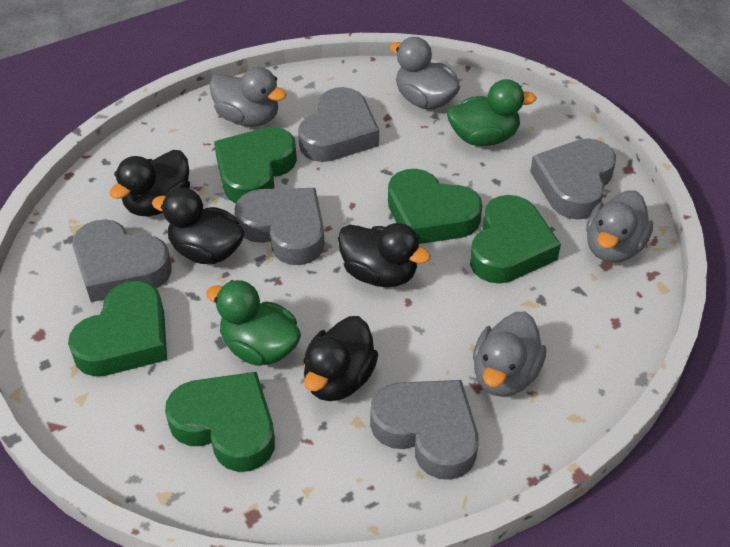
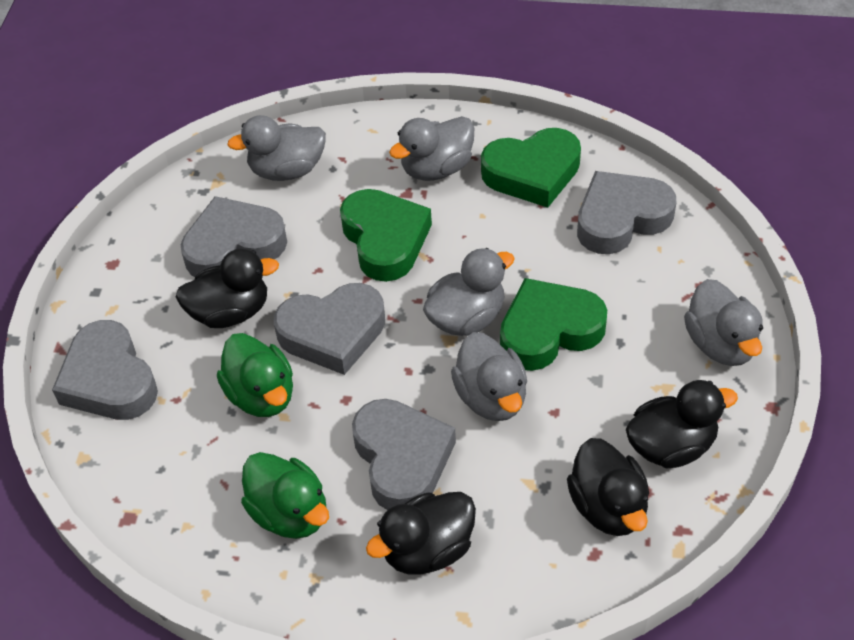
green heart: [68,281,167,376] [165,372,275,472] [214,127,297,204] [388,169,482,244] [470,195,561,284] = 5 -> [340,189,432,282] [481,128,581,208] [500,278,607,371] = 3
grey duck: [210,67,287,127] [390,37,460,110] [473,312,546,397] [586,190,653,263] = 4 -> [227,115,326,181] [389,116,474,181] [423,248,515,336] [451,332,527,421] [684,279,763,366] = 5

